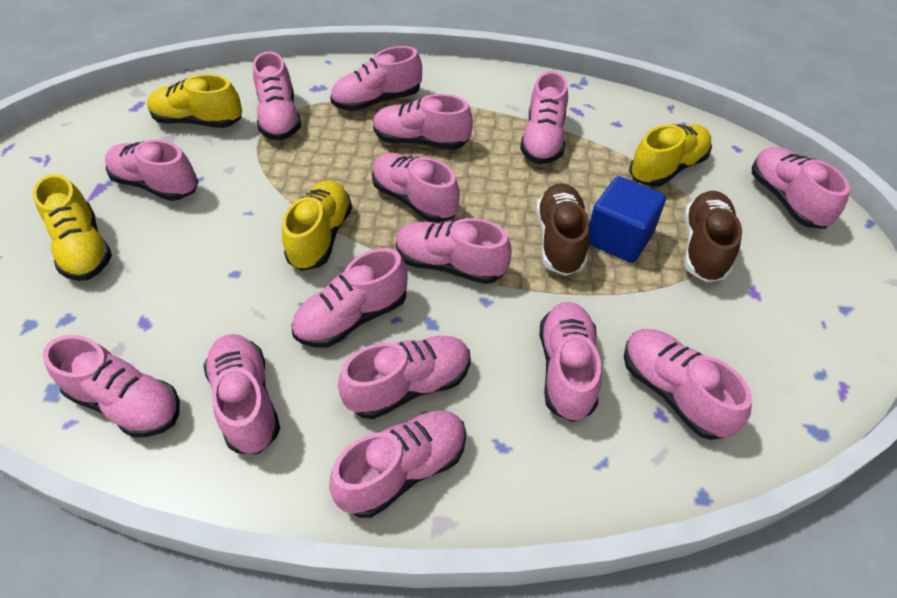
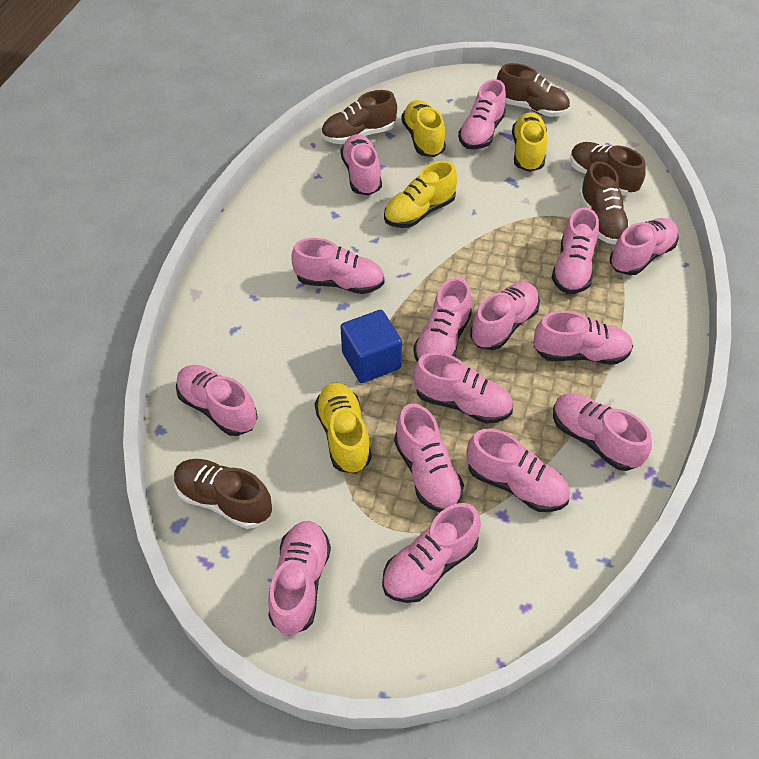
brown shoe: [536,183,590,276] [684,191,742,282] = 2 -> [174,459,272,529] [321,90,397,144] [497,63,570,117] [570,142,646,196] [579,161,630,244] = 5

